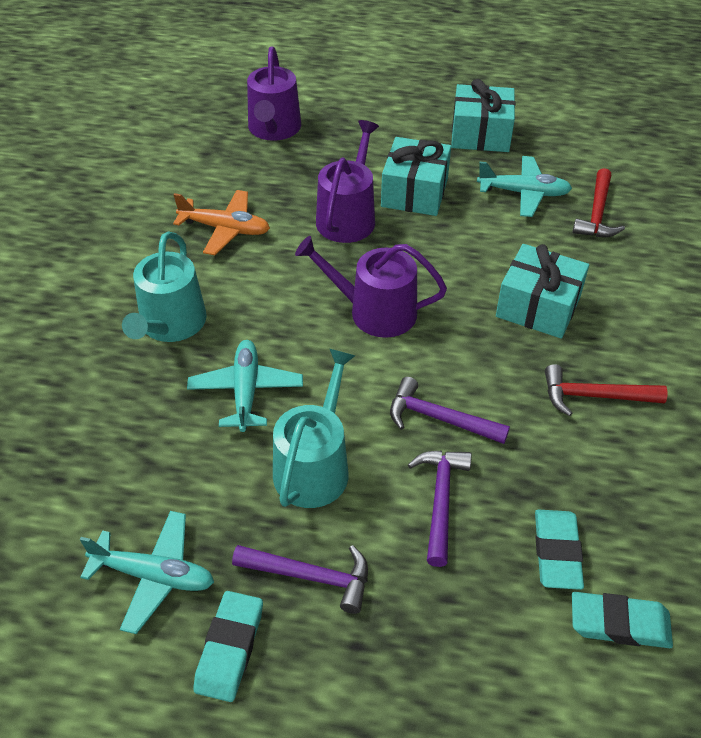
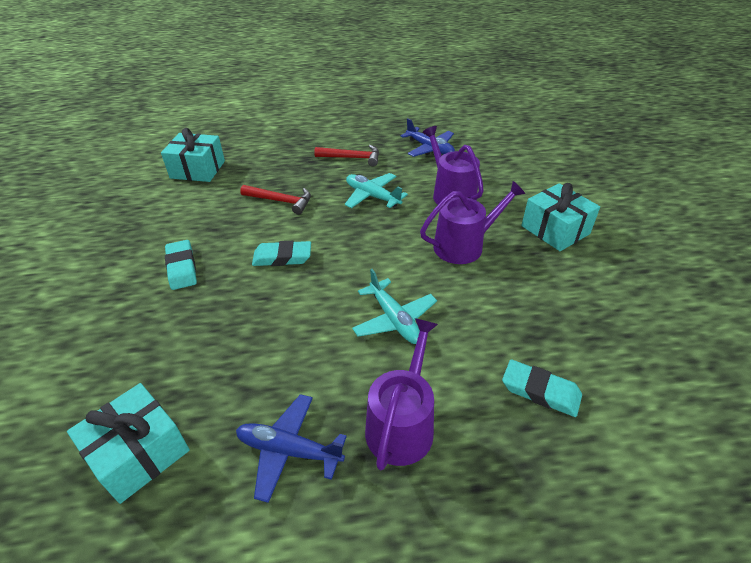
blue plane: none = 0 -> [236,394,347,503] [401,118,455,157] = 2
orange plane: [173,190,270,255] = 1 -> none = 0
purple hammer: [232,545,368,614] [390,377,510,444] [408,451,472,567] = 3 -> none = 0
turquoise plane: [79,511,214,634] [187,340,303,432] [477,156,572,217] = 3 -> [345,173,408,208] [352,269,437,344] = 2
turquoise watering can: [122,232,207,342] [273,349,356,508] = 2 -> none = 0

